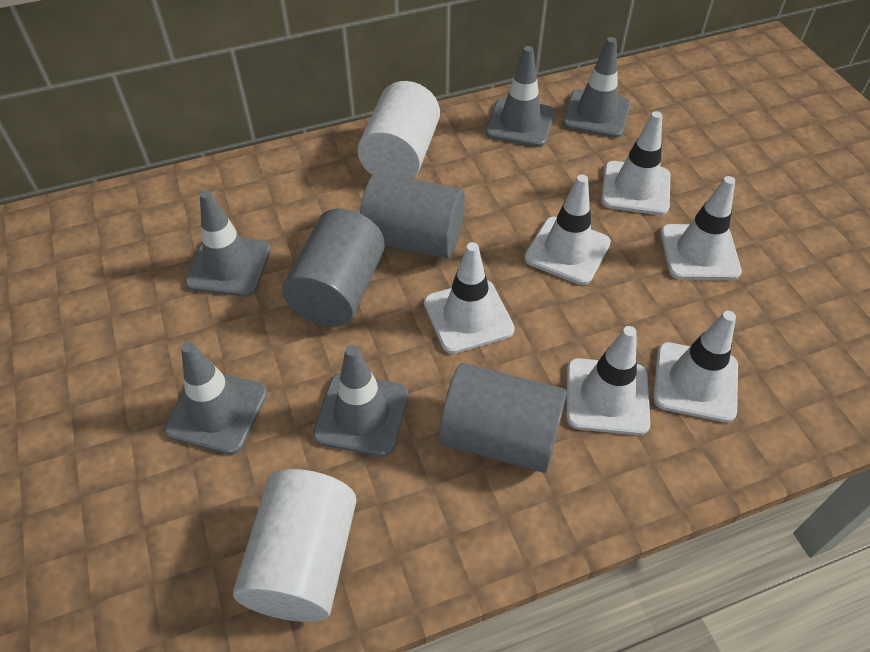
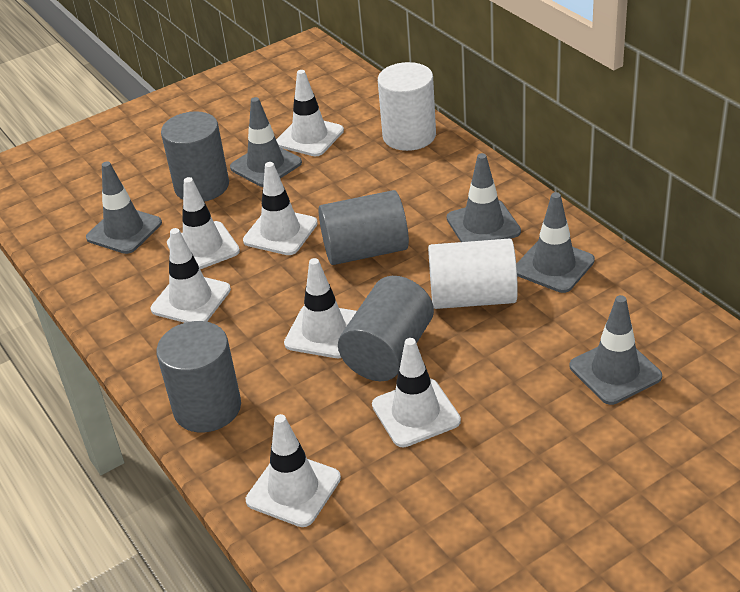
grey cylinder: [282,208,385,327] [360,173,465,259] [439,363,567,473] = 3 -> [156,321,241,432] [161,111,229,202] [318,190,409,265] [338,276,434,381] = 4
white traffic cone: [424,242,515,354] [524,174,611,285] [566,326,650,435] [601,111,671,215] [653,311,738,423] [660,176,742,280] = 6 -> [151,228,231,323] [167,177,240,269] [243,162,318,255] [246,414,341,527] [276,70,344,156] [284,258,357,358] [372,338,461,447] = 7

